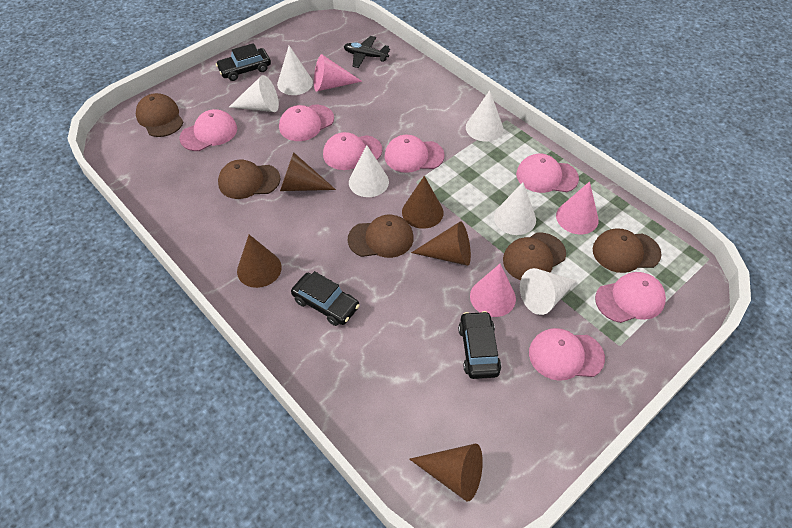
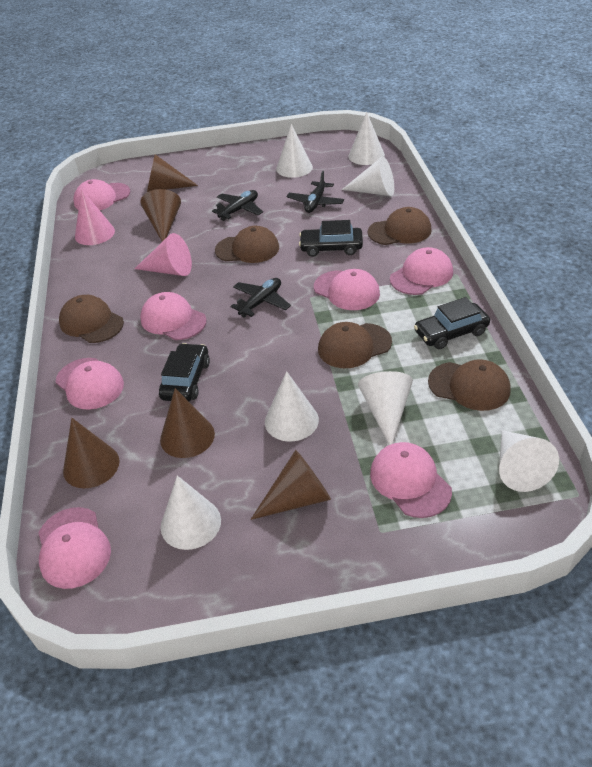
black plane: [344,36,390,68] = 1 -> [212,190,263,221] [230,278,291,318] [287,171,344,213] = 3
pink cone: [314,54,362,92] [470,264,516,317] [556,181,599,234] = 3 -> [75,189,115,245] [135,233,192,276] = 2
white cone: [229,75,279,112] [277,46,313,95] [349,145,389,197] [466,90,504,141] [494,182,536,235] [520,268,576,315] = 6 -> [161,475,221,550] [265,371,319,442] [276,124,313,178] [342,157,394,196] [348,112,385,165] [358,371,413,445] [499,430,559,492] = 7

